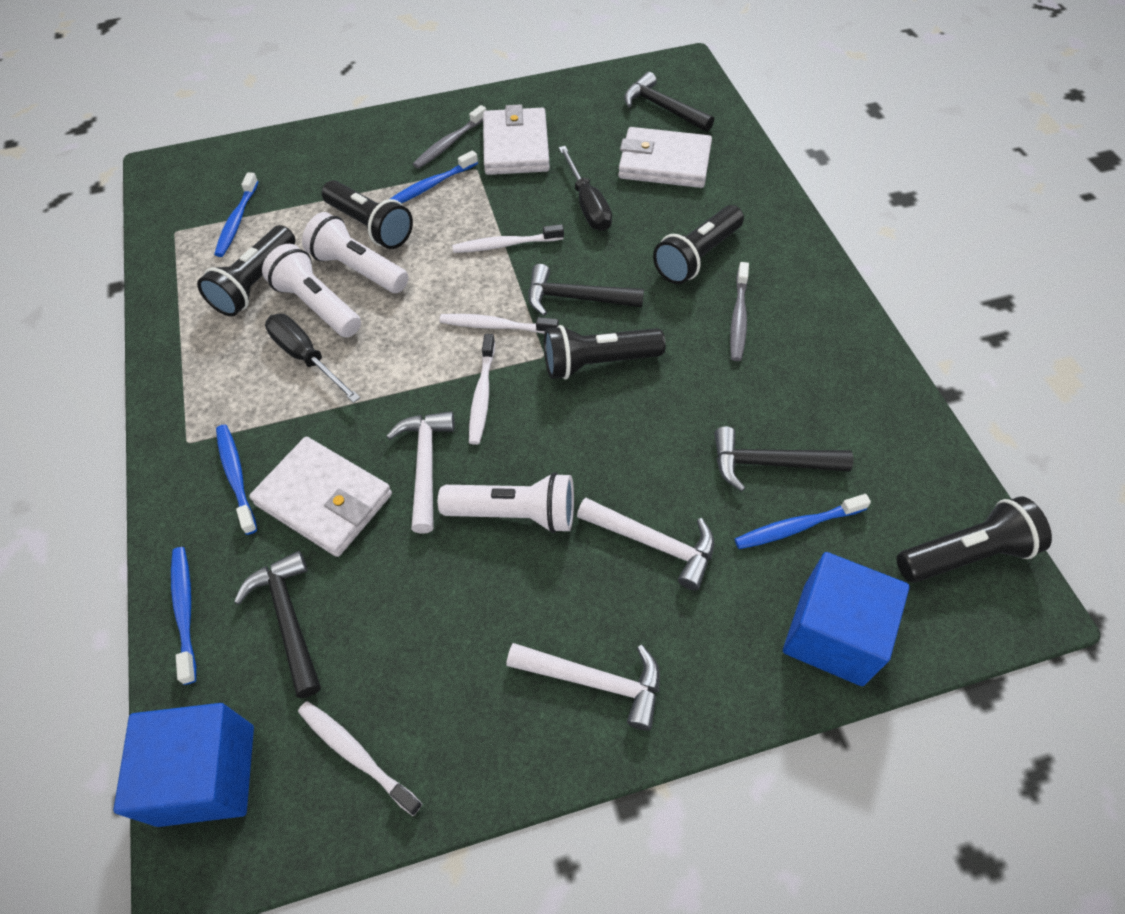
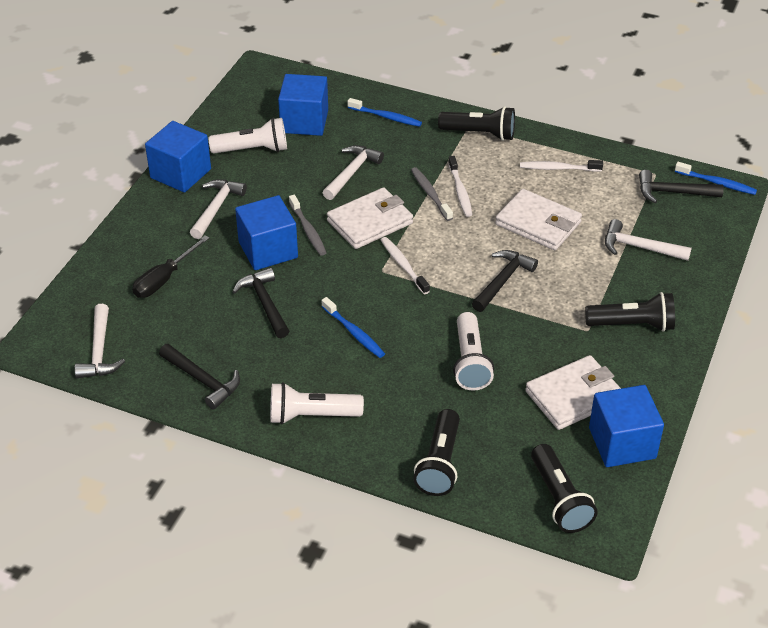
black flashlight: [197,225,296,316] [322,180,413,249] [544,325,666,380] [653,205,744,284] [897,496,1052,583] = 5 -> [413,409,460,496] [438,106,515,141] [531,444,597,533] [585,292,675,332] = 4
black screwdriver: [265,314,360,403] [559,146,612,231] = 2 -> [132,235,209,298] = 1
blue cube: [113,703,254,827] [783,552,910,686] = 2 -> [145,121,211,192] [235,195,298,270] [278,74,328,136] [589,385,664,467] = 4
blue toothbrush: [171,547,196,685] [214,172,259,257] [216,425,257,535] [390,151,478,203] [735,494,871,549] = 5 -> [321,297,385,358] [347,98,422,127] [675,162,757,195] = 3
white hammer: [386,411,455,534] [506,643,660,731] [577,497,714,591] = 3 -> [75,304,125,378] [190,179,247,239] [322,145,384,200] [605,219,692,261] = 4
white toothbrush: [298,701,422,816] [439,314,559,334] [452,224,564,253] [469,334,495,445] = 4 -> [381,237,430,294] [448,156,472,217] [520,160,603,172] = 3

